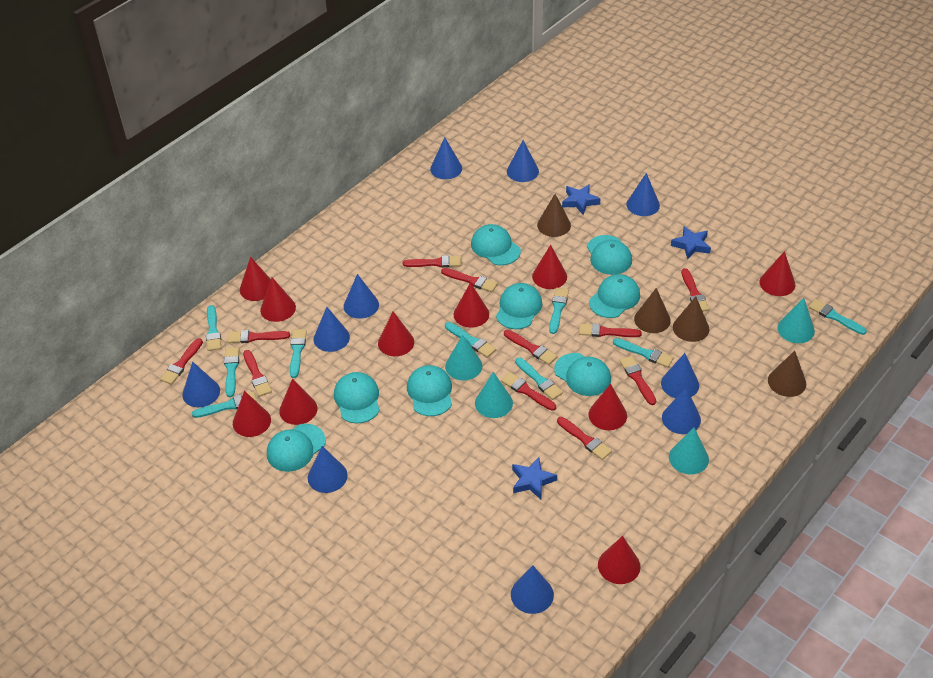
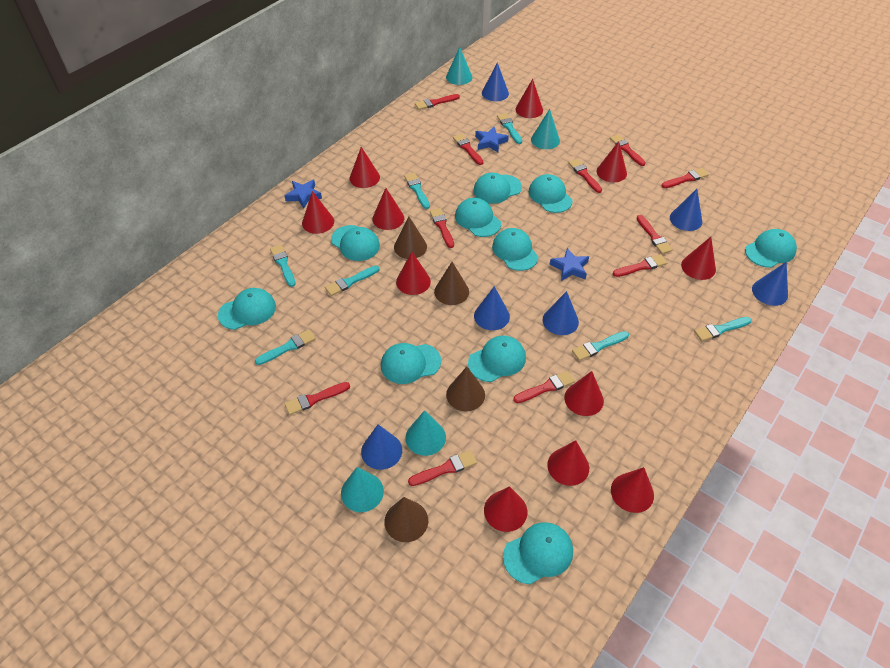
blue cone: [182,362,220,407] [308,446,348,493] [314,307,350,352] [344,274,379,319] [430,137,462,179] [507,140,539,182] [511,565,554,614] [626,173,660,216] [661,353,699,398] [662,387,701,434] = 10 -> [361,424,402,470] [474,286,510,330] [482,63,509,101] [543,291,579,335] [670,189,702,231] [752,262,788,306] = 6
red cone: [233,391,271,437] [240,257,271,301] [260,278,296,322] [279,379,317,425] [378,311,414,356] [454,283,489,328] [532,245,567,289] [589,384,627,430] [598,536,641,584] [760,251,795,296] = 10 -> [302,191,334,234] [350,147,380,188] [372,188,404,230] [396,252,431,295] [484,486,527,532] [515,79,543,118] [547,440,589,486] [564,371,604,416] [596,141,627,182] [611,467,654,513] [681,237,716,280] = 11
turquoise brush: [192,392,257,418] [206,305,221,351] [224,347,239,397] [290,329,307,378] [445,322,496,358] [515,357,563,400] [549,288,569,334] [613,338,674,367] [808,299,867,335] = 9 -> [255,329,316,365] [270,245,296,287] [325,266,379,296] [404,173,430,209] [497,113,522,144] [572,331,629,361] [694,317,752,341] = 7
turquoise cap: [267,424,326,472] [334,372,380,424] [407,365,452,416] [471,224,521,265] [496,283,542,329] [554,353,611,396] [587,235,632,275] [589,274,640,318] = 8 -> [218,288,276,330] [331,225,380,261] [381,343,441,384] [455,198,501,237] [468,335,526,382] [473,173,522,204] [492,228,538,271] [503,522,573,584] [529,174,573,213] [745,229,797,268] = 10

